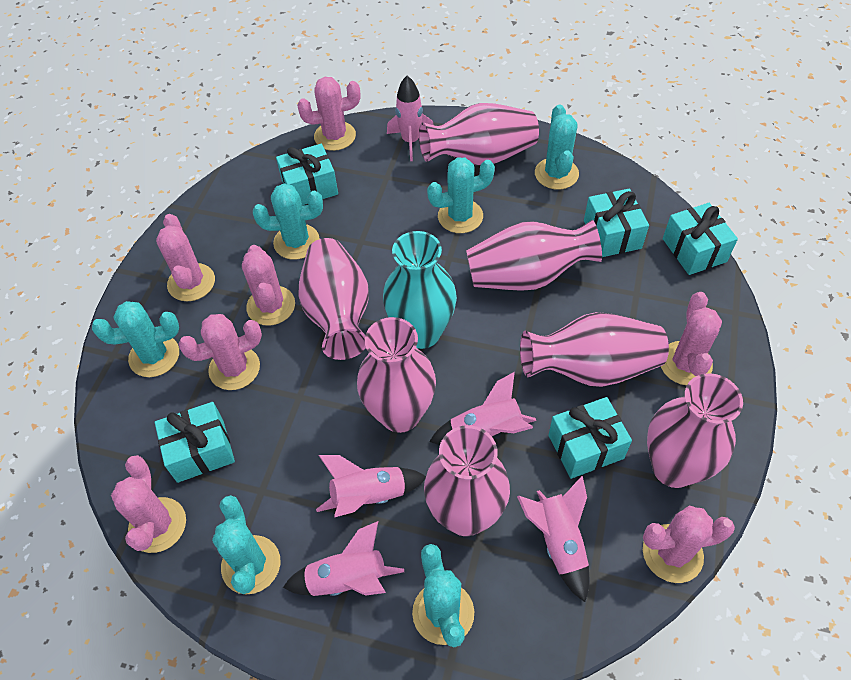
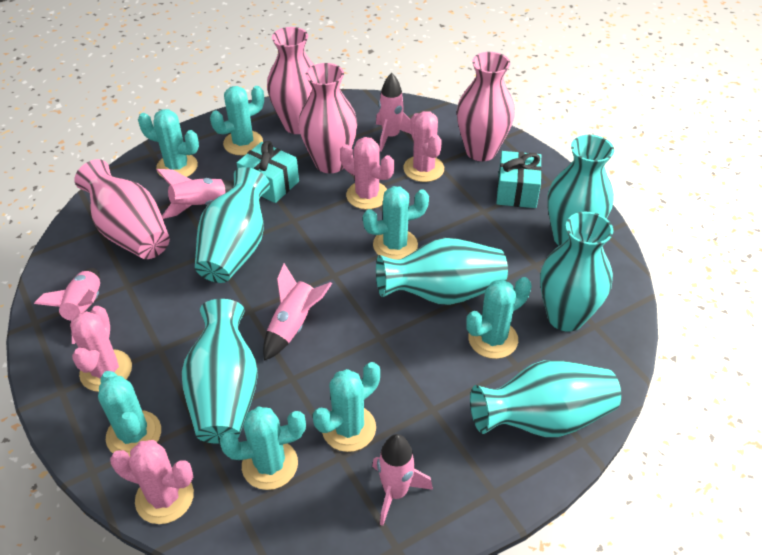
pink cactus: [111,455,186,553] [156,214,215,302] [178,314,262,390] [242,245,295,326] [297,77,360,151] [643,506,735,583] [661,292,722,385] = 7 -> [70,306,132,392] [110,440,194,524] [340,137,394,209] [403,111,444,182] = 4
pink vase: [299,238,369,360] [357,317,436,433] [419,103,539,166] [424,425,510,536] [466,220,602,291] [520,312,669,387] [647,373,743,488] = 7 -> [74,159,170,259] [267,27,314,134] [299,63,357,173] [457,52,515,161] = 4
turquoise cactus: [92,301,179,377] [212,495,280,595] [253,184,323,260] [412,544,474,647] [427,157,495,233] [535,105,579,189] = 6 -> [98,371,161,456] [138,109,199,177] [210,86,264,155] [220,407,306,490] [313,362,380,452] [363,186,429,260] [466,277,532,359] = 7
turquoise gift: [155,402,235,483] [276,144,338,205] [548,397,632,479] [584,188,649,257] [663,203,738,275] = 5 -> [237,141,299,203] [497,151,542,208] = 2
turquoise vase: [383,231,457,349] = 1 -> [182,299,258,443] [195,167,270,283] [376,238,508,305] [470,360,621,437] [540,212,613,332] [547,135,614,246] = 6

